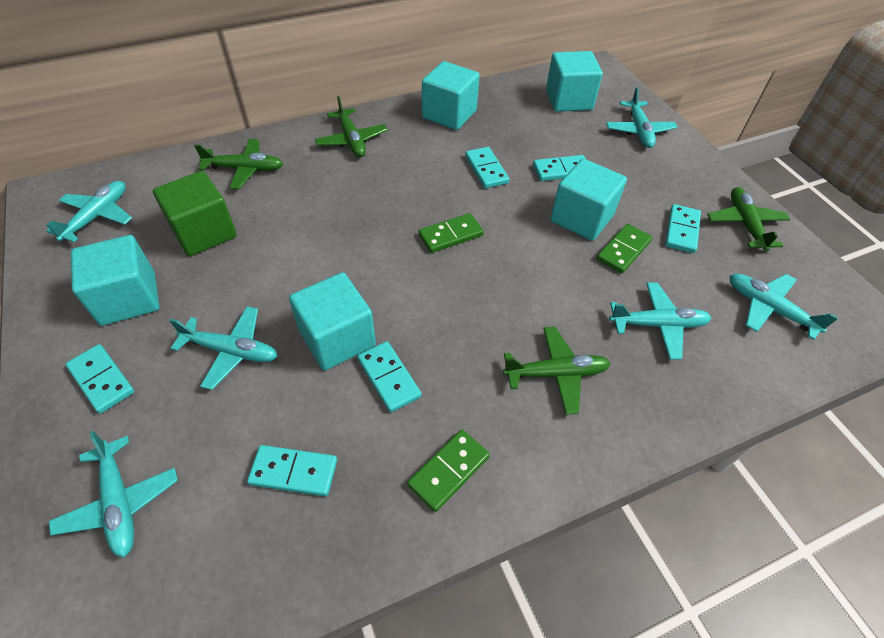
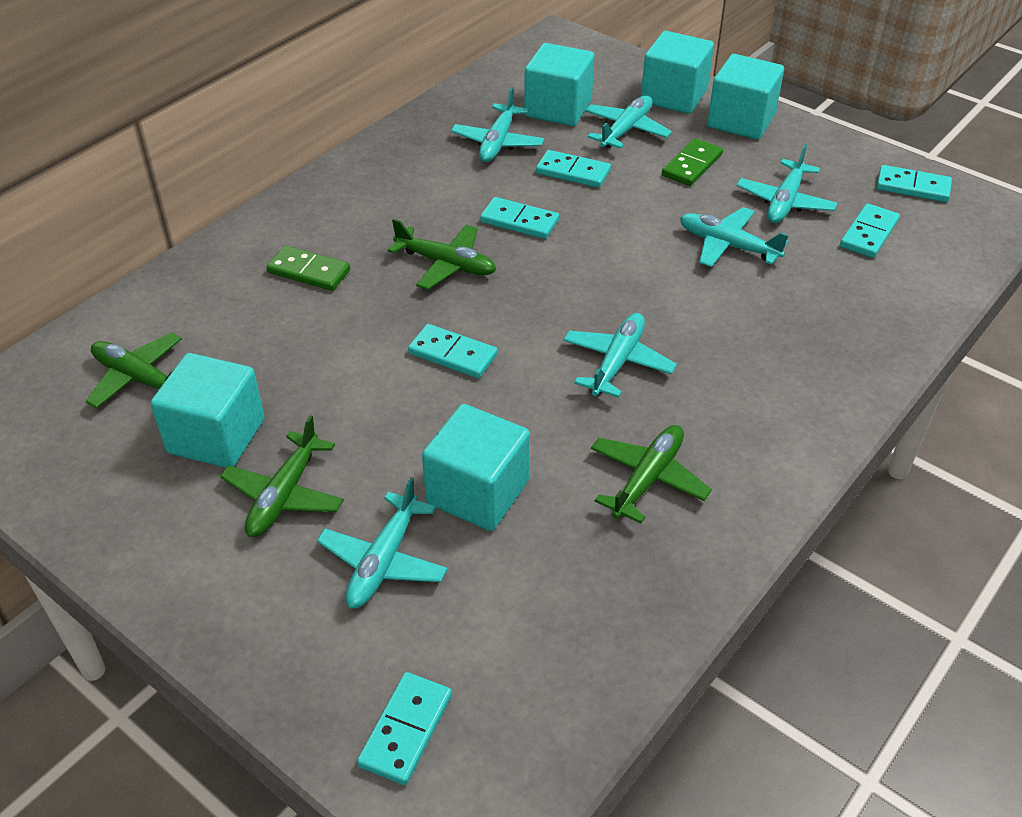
green cube: [153,171,237,256] = 1 -> none = 0
green domino: [407,430,490,512] [418,213,484,253] [597,224,652,274] = 3 -> [267,246,350,291] [662,138,723,186] = 2

